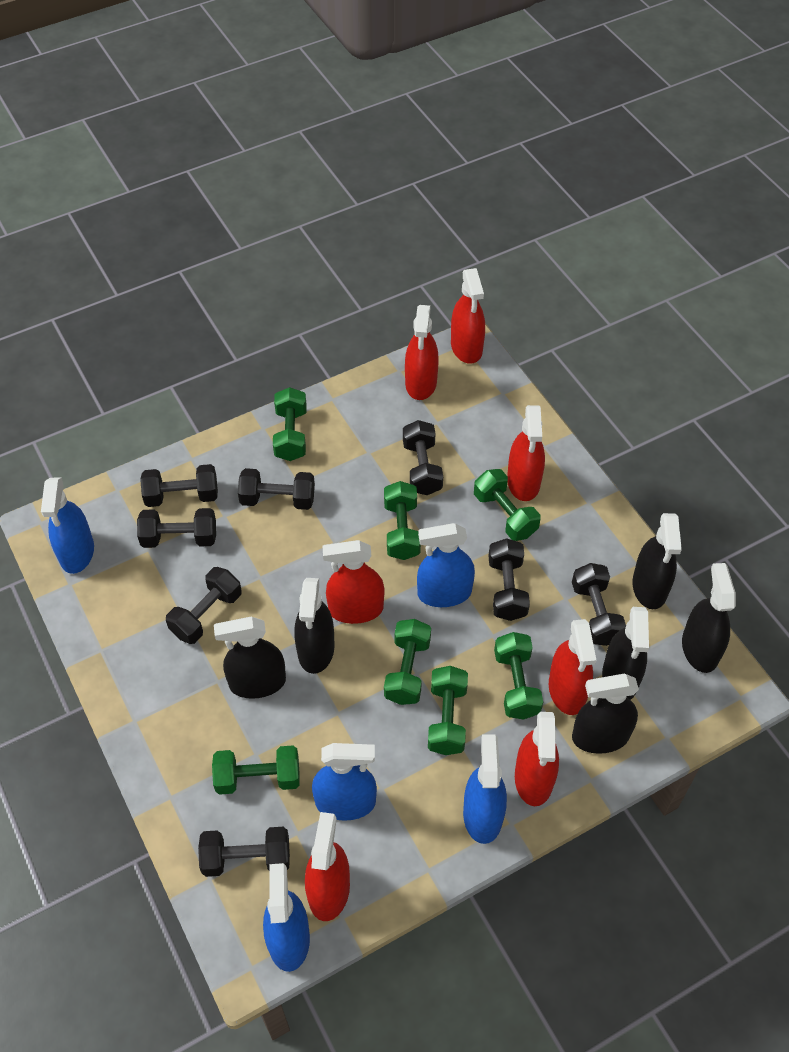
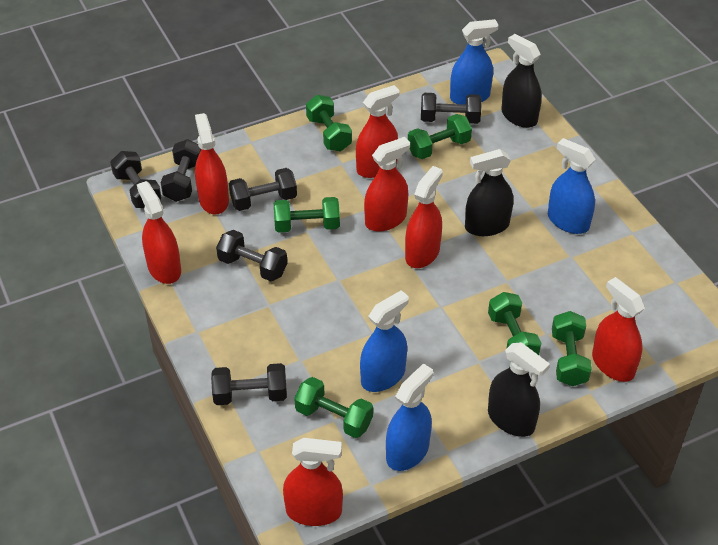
black dumbbell: [137,508,216,548] [140,464,218,507] [166,567,242,644] [198,827,290,877] [238,468,315,510] [403,420,443,495] [488,538,530,621] [572,563,626,646] = 8 -> [110,151,162,208] [161,139,201,202] [211,363,287,405] [216,230,287,281] [229,168,297,211] [421,93,482,124] = 6
black spray bottle: [214,617,286,699] [294,578,334,674] [572,673,639,754] [602,607,649,700] [632,513,682,609] [682,563,736,673] = 6 -> [465,149,514,236] [488,342,550,437] [502,34,542,128] = 3
blue spray bottle: [41,477,94,574] [263,863,310,972] [312,743,377,821] [417,523,475,607] [463,734,507,844] = 5 -> [360,290,409,392] [386,363,433,471] [450,19,499,105] [548,138,595,234] = 4
green dumbbell: [212,745,300,795] [273,387,307,461] [384,481,421,560] [384,619,431,705] [428,666,468,755] [474,469,541,541] [494,632,543,719] = 7 -> [274,197,340,233] [294,377,373,438] [306,95,352,151] [408,114,472,159] [488,292,541,355] [552,311,592,386] = 6

